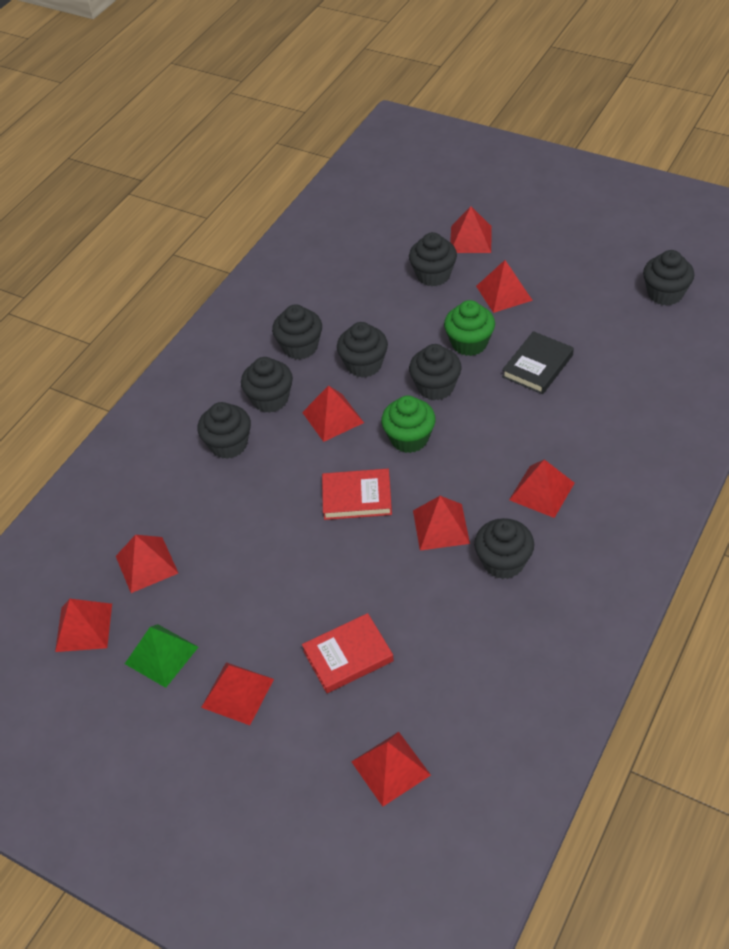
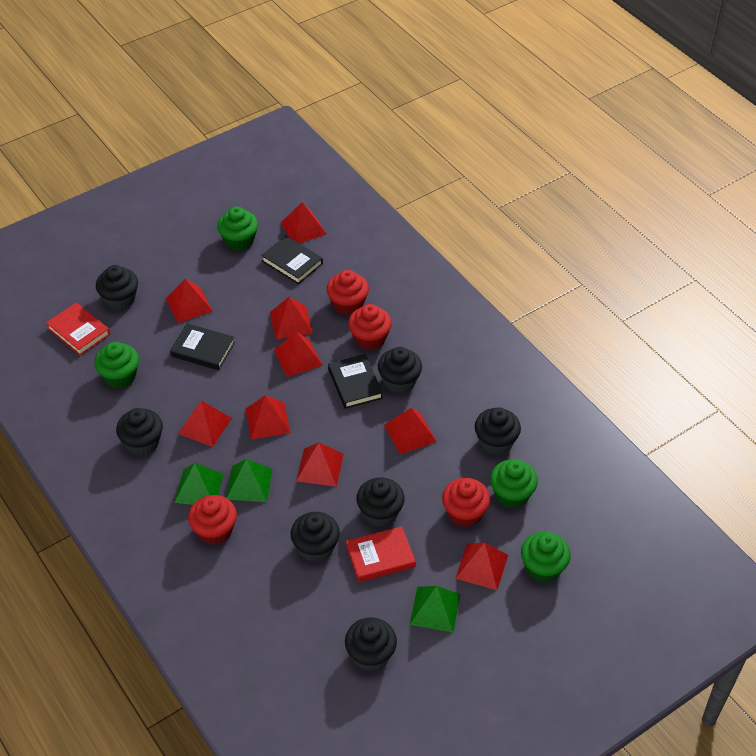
black book: [502,331,574,394] = 1 -> [170,323,235,370] [261,236,323,284] [328,354,383,409] = 3
black cupcake: [197,402,251,459] [241,357,293,413] [272,304,322,359] [337,322,388,378] [409,232,457,286] [409,344,462,400] [474,518,534,579] [643,250,694,306] = 8 -> [96,265,138,311] [116,408,163,456] [291,512,340,562] [345,617,397,671] [357,478,405,527] [378,347,422,394] [475,407,521,455] = 7
green cupcake: [381,395,436,453] [444,300,495,356] = 2 -> [94,342,139,389] [217,207,258,251] [490,459,538,508] [521,532,571,583] = 4
green pyramid: [125,624,198,688] = 1 -> [174,463,223,505] [226,459,272,502] [410,586,460,632] = 3
red cupcake: none = 0 -> [188,495,237,545] [326,270,369,316] [348,304,392,350] [442,478,490,527] = 4

